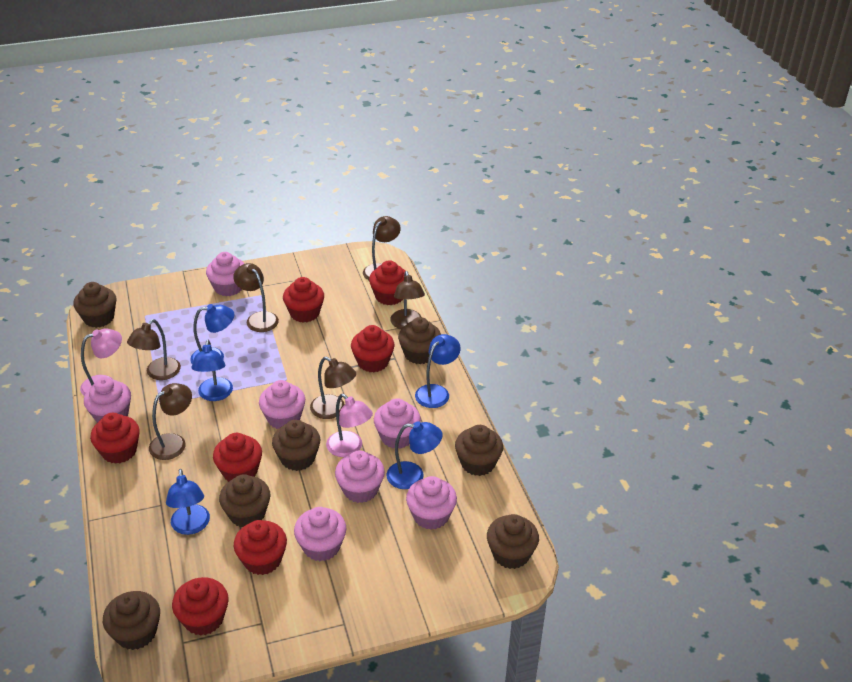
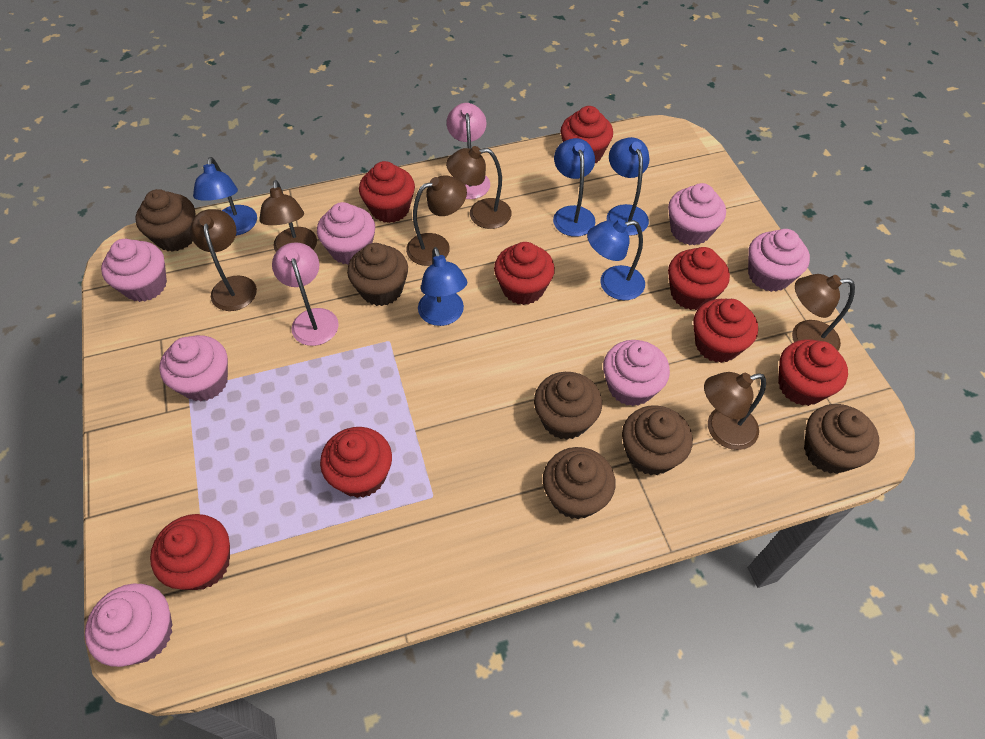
brown cupcake: [73,282,116,328] [103,591,160,650] [219,474,271,527] [272,420,320,471] [398,317,441,364] [455,425,503,476] [487,514,539,569] = 7 -> [135,189,196,252] [347,243,408,306] [534,372,602,440] [543,447,616,519] [622,405,693,475] [804,404,879,474] = 6
red cupcake: [90,413,140,464] [172,577,228,636] [213,433,262,482] [234,520,287,575] [283,277,324,323] [351,325,395,372] [369,260,405,305] = 7 -> [150,514,230,590] [320,427,392,498] [359,161,415,223] [494,242,555,305] [560,106,613,163] [668,247,730,310] [693,299,758,363] [778,339,848,406] = 8

